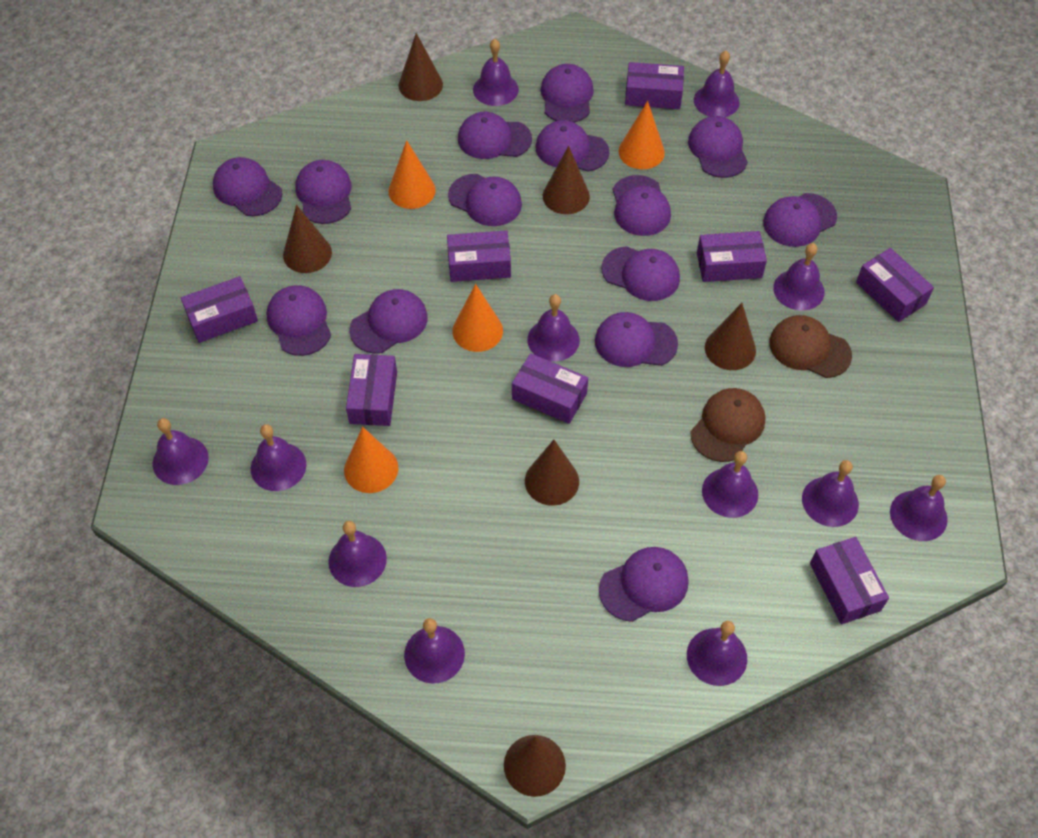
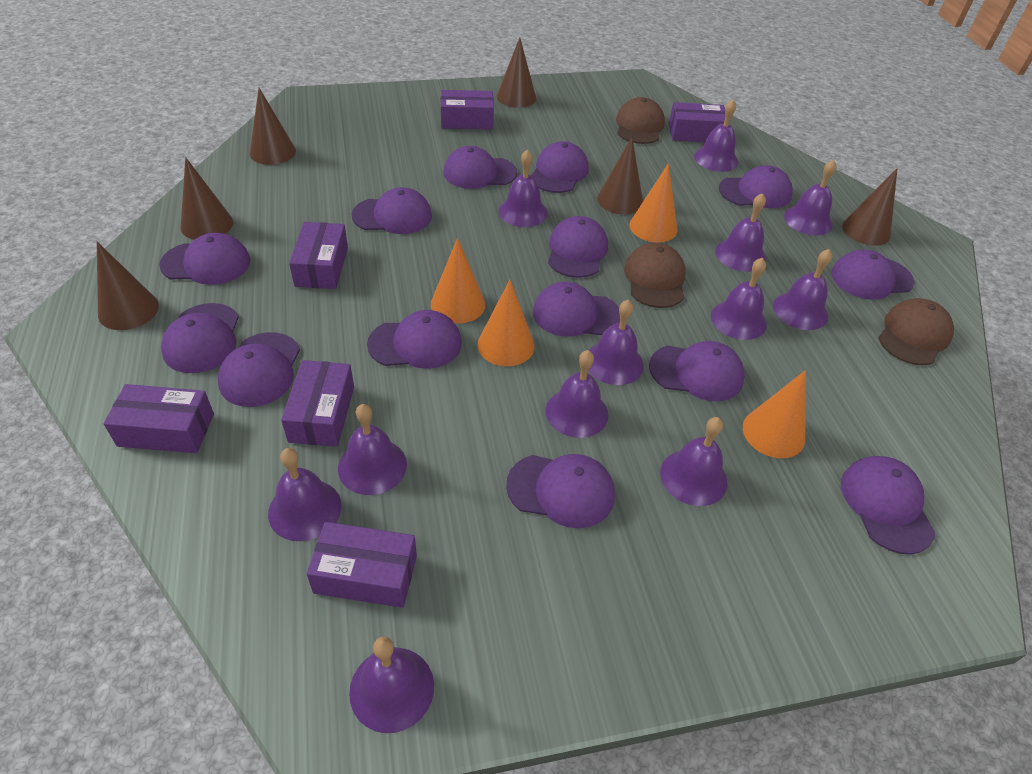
brown cap: [691,388,765,462] [769,315,852,378] = 2 -> [616,97,665,144] [624,243,686,308] [878,298,954,365] = 3
purple box: [181,276,258,343] [346,354,397,426] [447,230,511,282] [512,353,588,424] [625,62,684,109] [697,231,767,282] [810,537,889,624] [856,248,934,322] = 8 -> [104,384,214,453] [281,360,354,447] [289,222,348,289] [306,522,417,608] [441,90,494,130] [669,102,725,142] = 6

